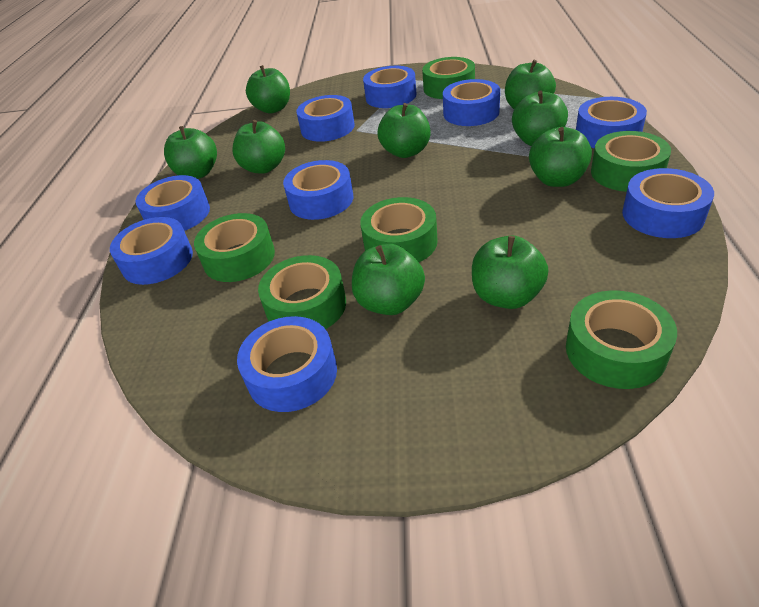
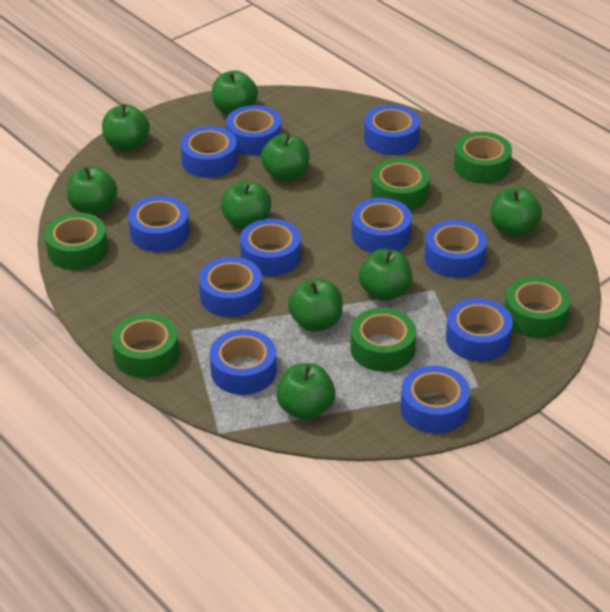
blue tape: [110,217,193,285] [136,175,210,231] [237,316,337,412] [283,160,353,220] [296,95,355,142] [363,66,416,108] [443,79,500,126] [576,97,647,148] [622,168,714,238] = 9 -> [128,196,189,252] [180,126,238,178] [199,257,262,317] [210,329,277,395] [226,105,281,155] [240,219,301,276] [351,198,412,253] [364,105,420,155] [400,365,470,434] [424,220,487,278] [446,298,513,361] = 11

